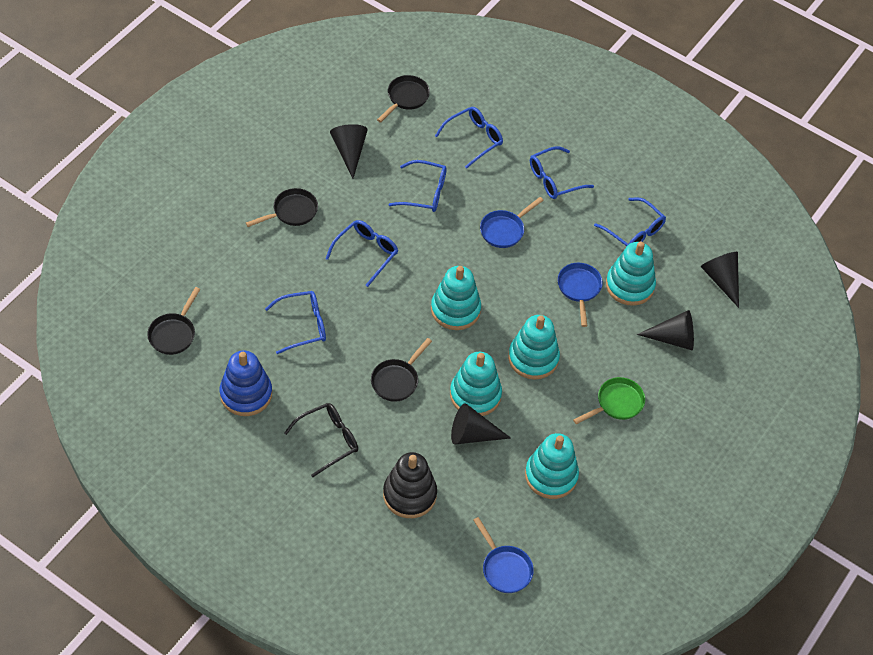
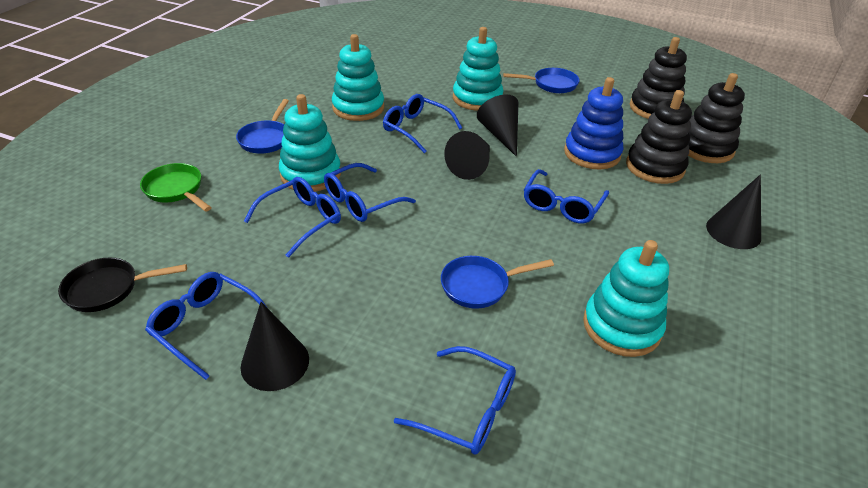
black glasses: [284,403,358,477] = 1 -> none = 0
black pan: [147,287,200,355] [246,188,318,227] [371,338,432,402] [377,75,430,123] = 4 -> [58,257,187,312] = 1
black stacking toy: [383,452,437,518] = 1 -> [626,90,692,184] [630,37,687,119] [688,73,745,163] = 3
turquoise stacking toy: [431,266,481,330] [450,352,502,416] [508,315,560,380] [525,433,579,499] [606,242,656,306] = 5 -> [279,94,341,192] [332,34,384,121] [453,27,503,111] [583,240,669,357] = 4

